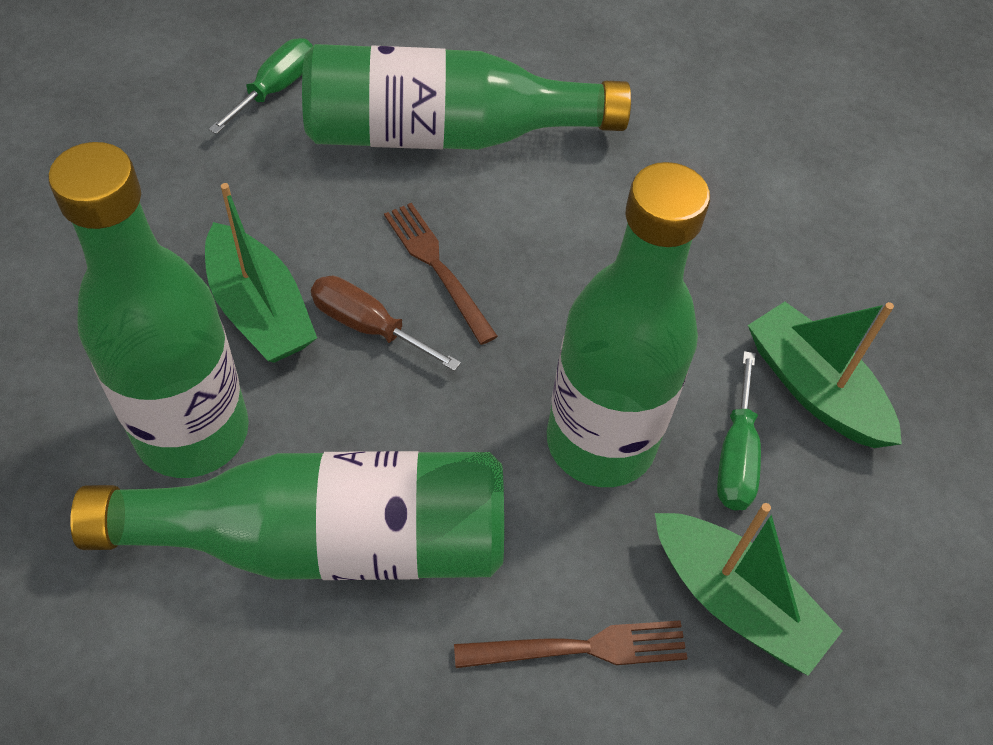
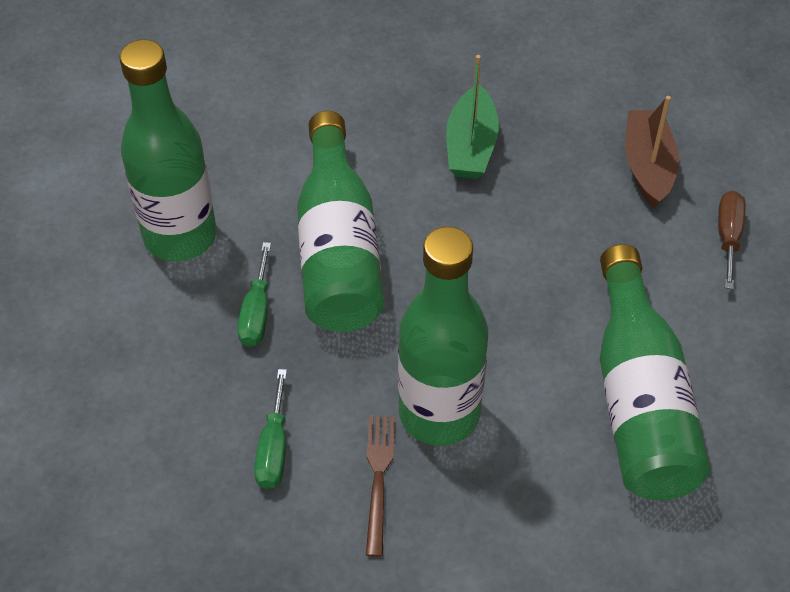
brown boat: none = 0 -> [625,96,679,208] = 1
brown fork: [384,203,498,345] [454,620,688,668] = 2 -> [366,415,395,557] = 1
green boat: [205,183,317,363] [655,503,842,675] [748,302,902,448] = 3 -> [446,55,499,179] = 1

